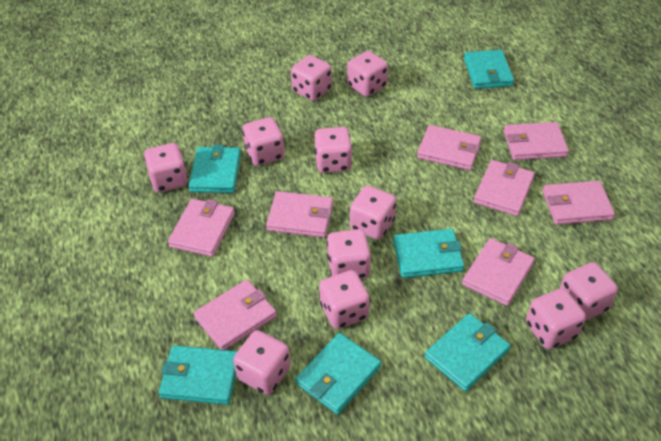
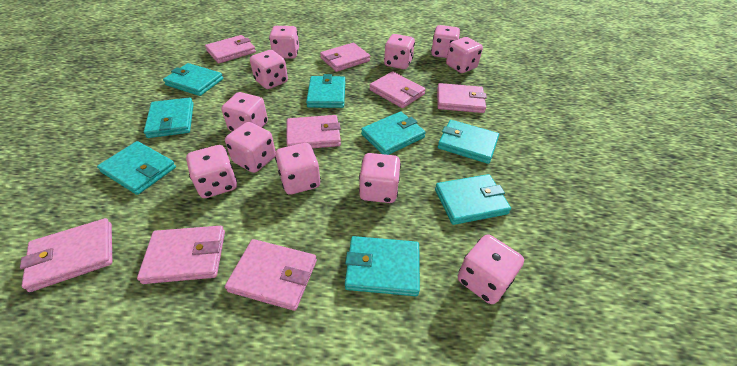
turquoise wallet: [159,346,237,405] [189,145,241,193] [295,333,381,415] [393,229,464,278] [425,313,511,392] [464,50,514,89] = 6 -> [97,141,176,195] [144,98,194,138] [163,63,223,96] [306,74,345,108] [345,236,420,296] [361,112,426,155] [435,174,511,225] [438,120,499,164] = 8

